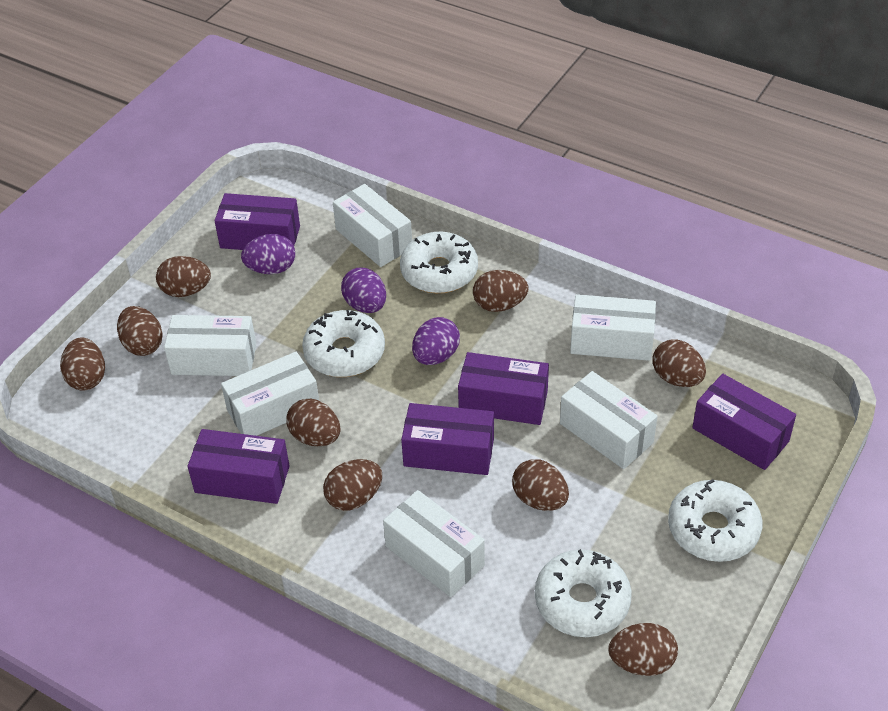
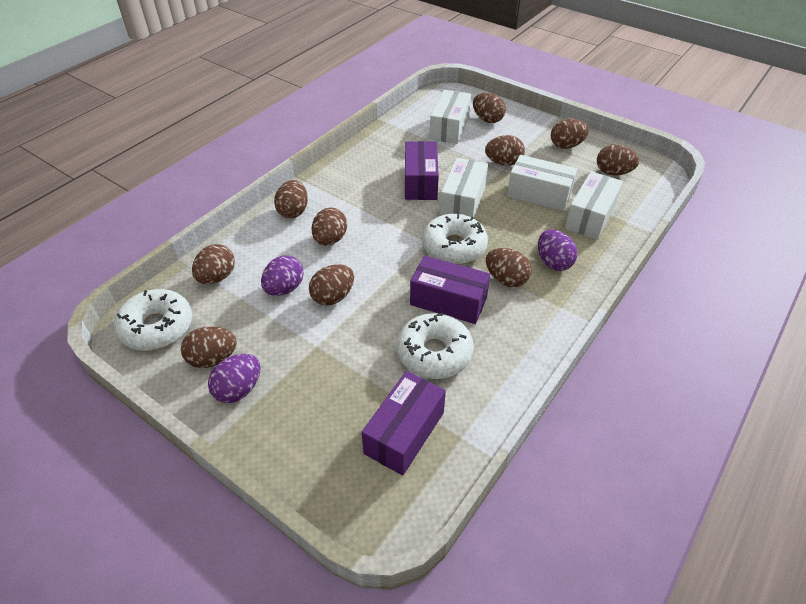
brown egg: [60,337,105,391] [117,306,163,356] [156,256,211,297] [287,399,341,446] [323,459,382,511] [473,270,529,312] [512,459,569,511] [608,623,678,676] [653,340,706,387] = 9 -> [181,326,237,368] [192,244,235,284] [274,180,308,218] [309,264,354,306] [312,208,347,245] [473,93,506,123] [485,135,525,166] [486,248,531,287] [551,119,589,149] [597,144,639,176] = 10
purple box: [187,429,290,504] [215,193,300,250] [401,403,494,475] [458,352,549,425] [692,374,796,470] = 5 -> [362,371,446,476] [405,141,439,200] [410,256,490,324] = 3
white box: [164,315,256,376] [221,352,319,436] [333,184,412,267] [383,490,485,597] [560,371,657,469] [570,294,656,361] = 6 -> [429,90,471,144] [440,158,488,217] [507,155,577,211] [565,171,623,240] = 4
white donut: [302,310,385,377] [400,232,478,293] [535,549,632,637] [668,479,762,562] = 4 -> [114,289,192,351] [396,313,474,379] [422,214,488,265] = 3

